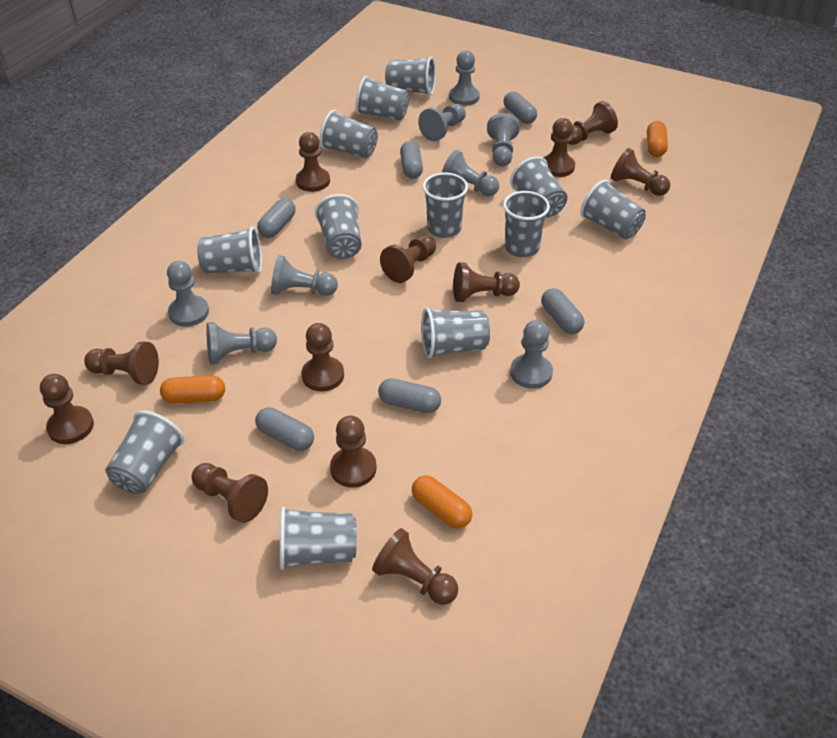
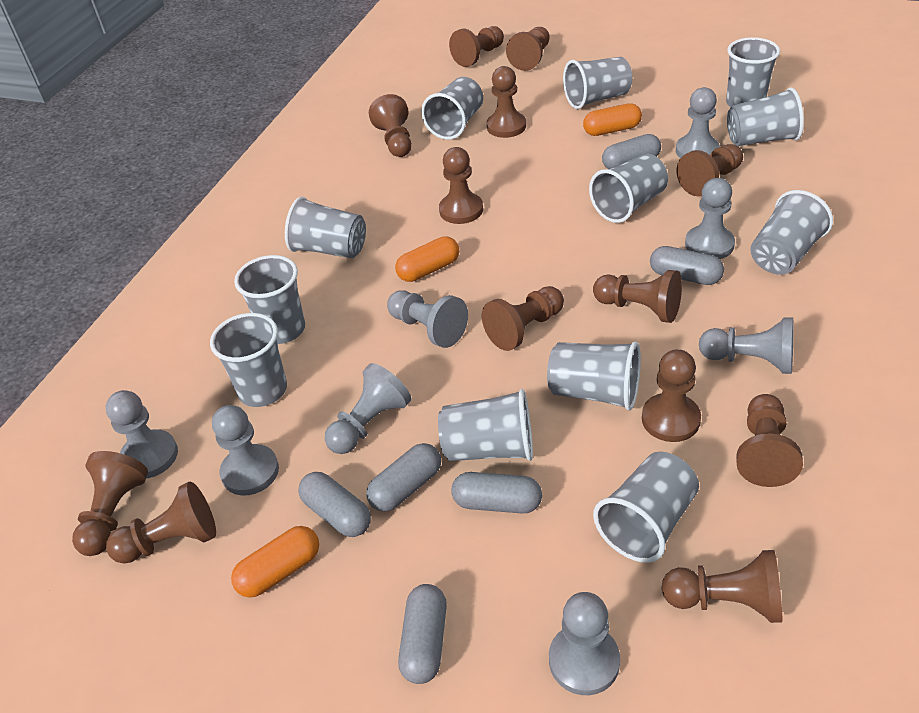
brown pawn: [40,374,94,444] [84,342,159,385] [192,463,268,523] [296,132,330,192] [301,323,344,391] [330,416,377,488] [372,528,458,605] [380,235,436,283] [453,262,520,302] [544,118,575,177] [568,101,618,145] [611,148,670,196] = 12 -> [72,451,148,556] [106,482,216,563] [369,94,412,157] [439,147,483,224] [449,26,504,67] [482,286,564,351] [486,66,526,138] [506,27,550,71] [593,270,682,323] [642,349,701,442] [662,550,782,623] [677,144,743,196] [736,394,803,487] = 13

